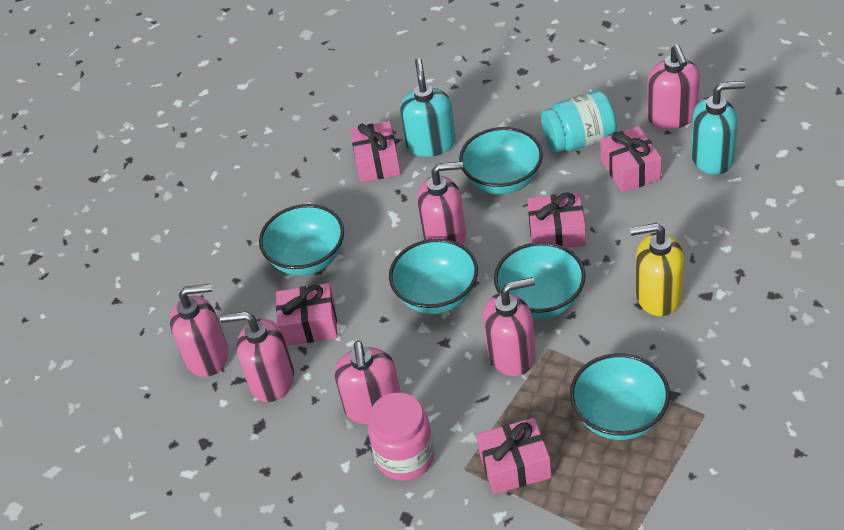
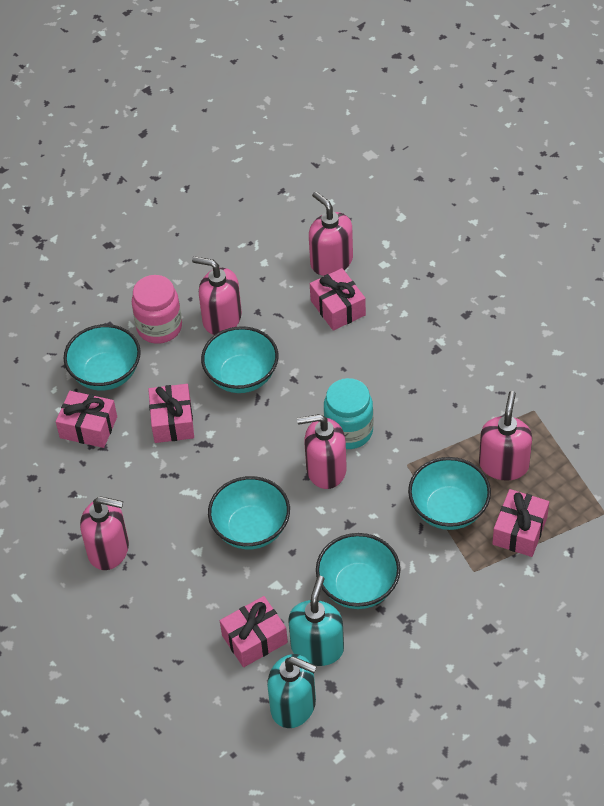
pink soap dispenser: [170,284,228,377] [220,312,294,402] [334,341,401,424] [417,161,466,245] [483,277,536,376] [647,45,700,129] = 6 -> [80,496,129,570] [192,256,242,335] [297,414,347,489] [309,191,353,276] [479,391,532,481] = 5
yellow soap dispenser: [630,223,684,316] = 1 -> none = 0

